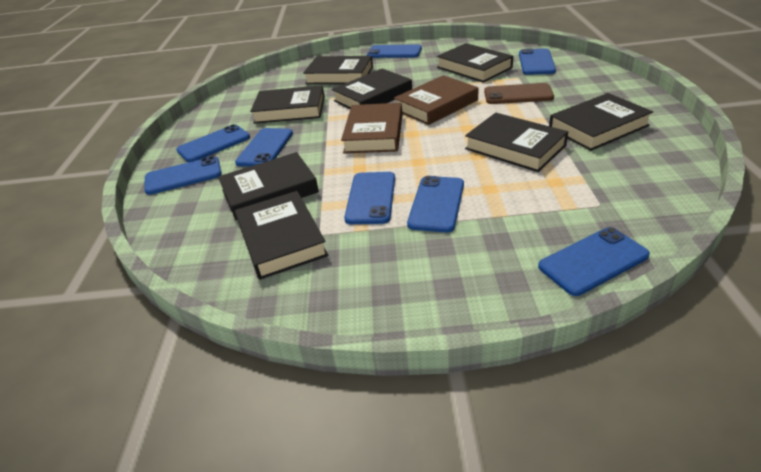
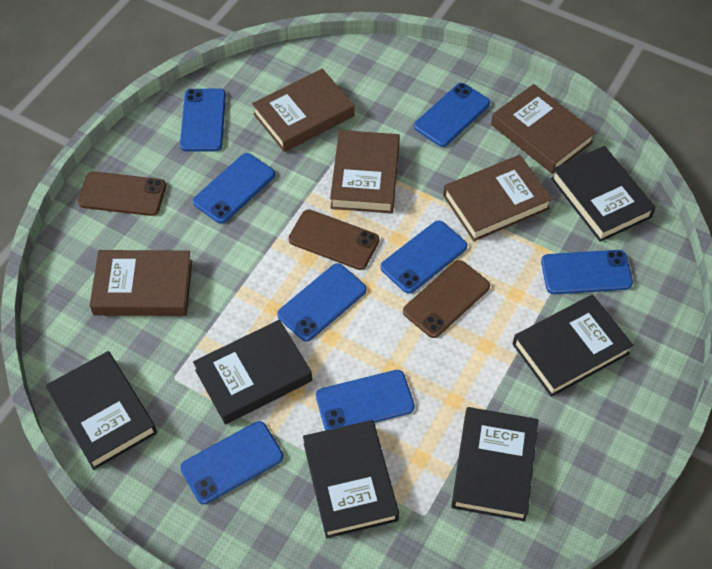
black book: [218,152,319,220] [235,191,328,280] [250,85,325,124] [303,56,373,84] [332,68,412,109] [437,43,513,82] [465,113,568,172] [549,93,653,151] = 8 -> [45,351,157,470] [193,320,312,425] [303,420,399,538] [451,407,538,521] [512,294,633,397] [551,146,656,242] = 6
brown book: [341,103,402,153] [394,75,479,125] = 2 -> [89,250,192,316] [252,69,355,152] [330,130,400,213] [443,155,552,241] [491,84,596,174] = 5
brown phone: [484,83,554,104] = 1 -> [78,171,166,216] [288,209,379,270] [403,260,490,338] = 3

